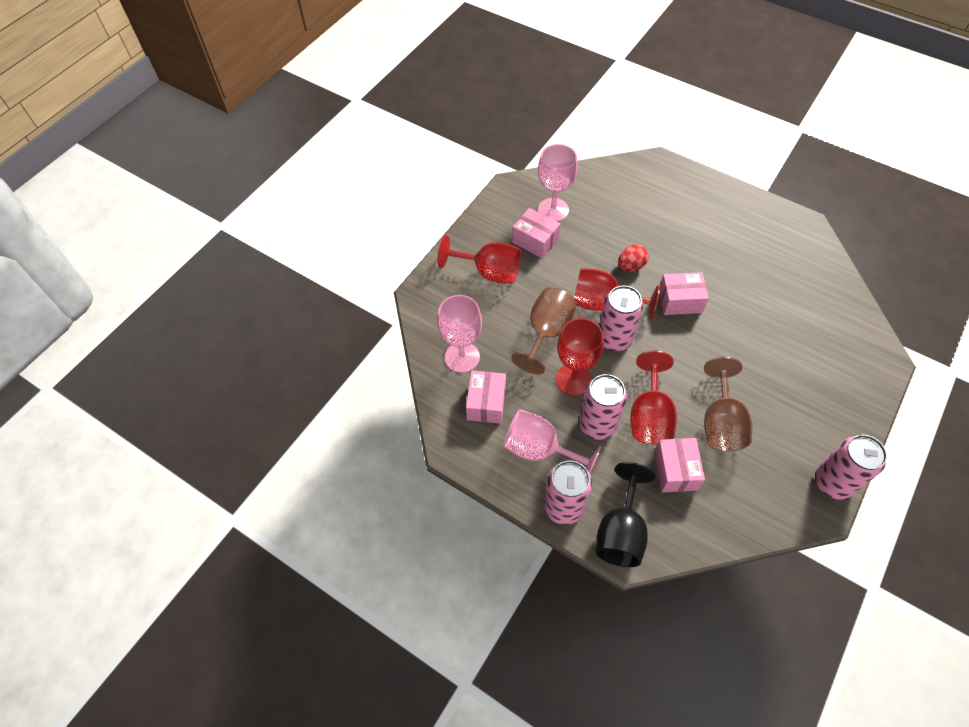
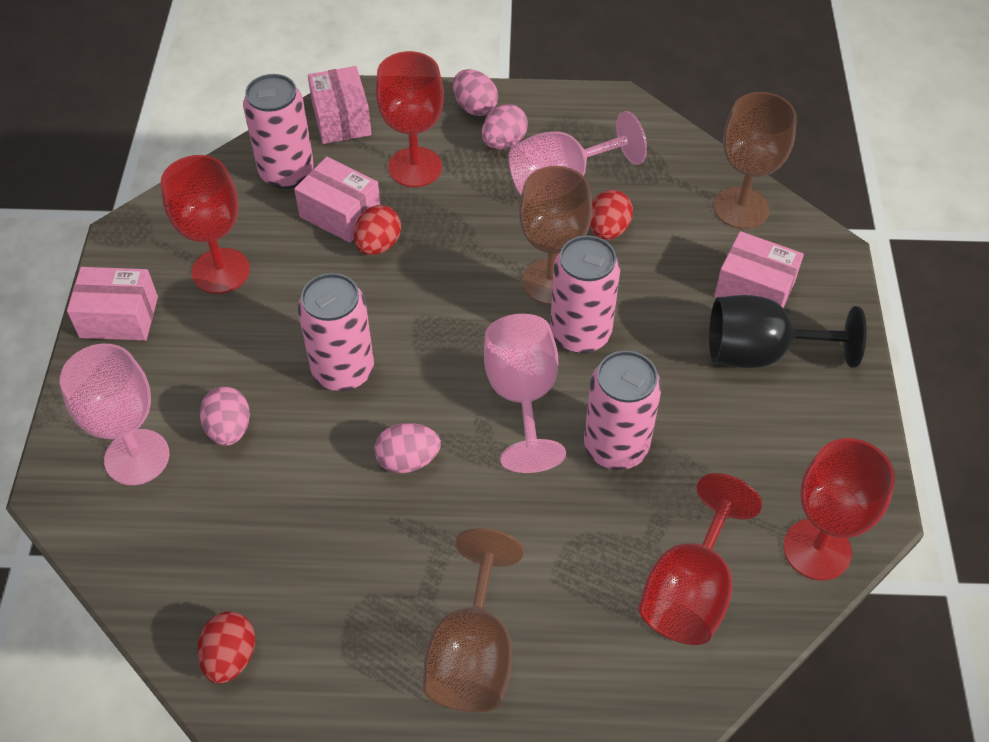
brown goblet: [511,288,577,375] [704,357,752,451] = 2 -> [423,528,524,712] [519,166,593,305] [714,92,797,229] = 3
pink egg: none = 0 -> [200,386,250,446] [374,423,441,473] [453,69,498,116] [482,104,528,149] = 4
red egg: [618,244,649,272] = 1 -> [197,612,255,684] [354,205,401,255] [590,190,633,240] = 3

